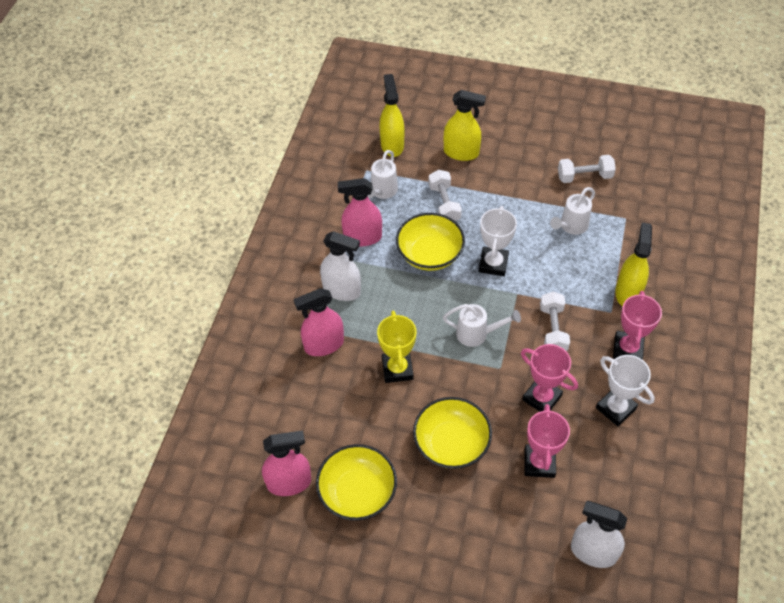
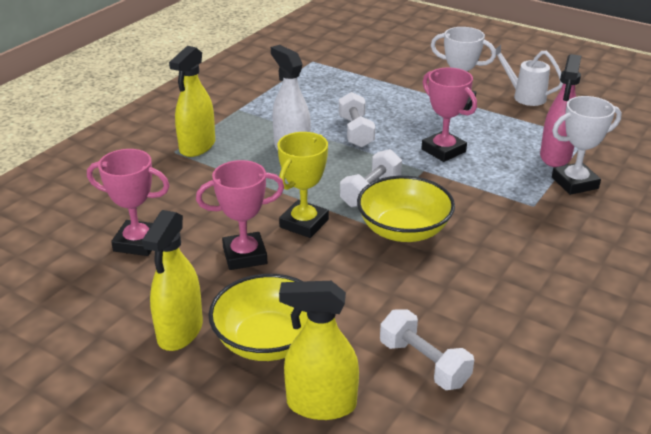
pink spray bottle: [262,431,311,496] [294,288,344,356] [338,178,382,246] = 3 -> [540,54,581,167] = 1
white spray bottle: [320,231,361,301] [571,501,627,568] = 2 -> [271,45,311,150] = 1
white watering can: [368,150,398,199] [443,304,521,347] [550,187,595,235] = 3 -> [490,45,563,106] = 1
yellow bowl: [316,444,397,521] [396,213,465,271] [413,397,492,469] = 3 -> [208,274,308,361] [357,176,455,242] = 2

